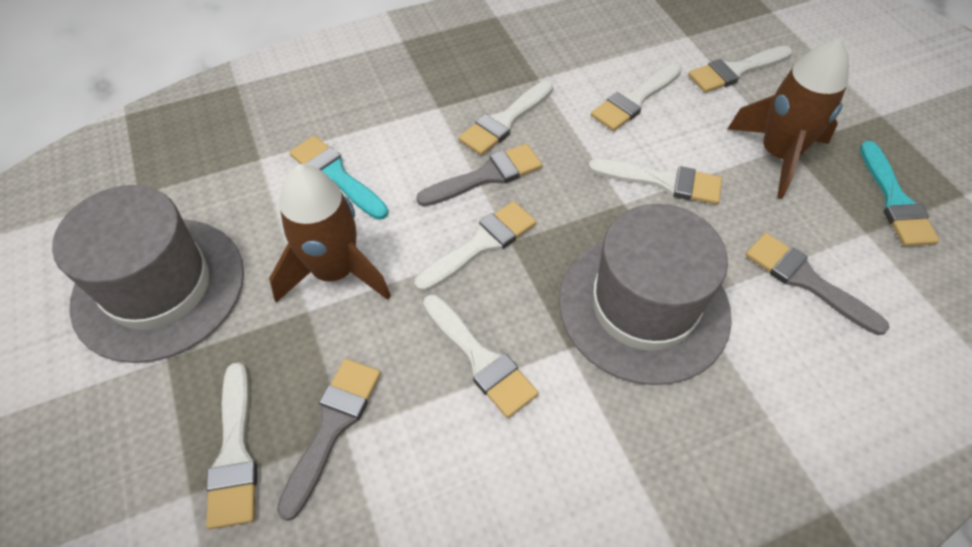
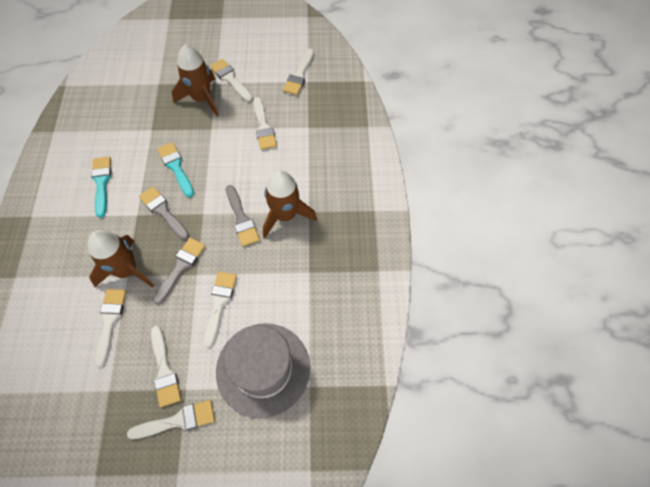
brown rocket: [269,164,391,303] [728,38,849,199] = 2 -> [88,230,154,288] [172,44,219,116] [263,170,317,238] = 3
grey hat: [52,185,244,363] [559,204,732,385] = 2 -> [216,323,310,419] = 1

